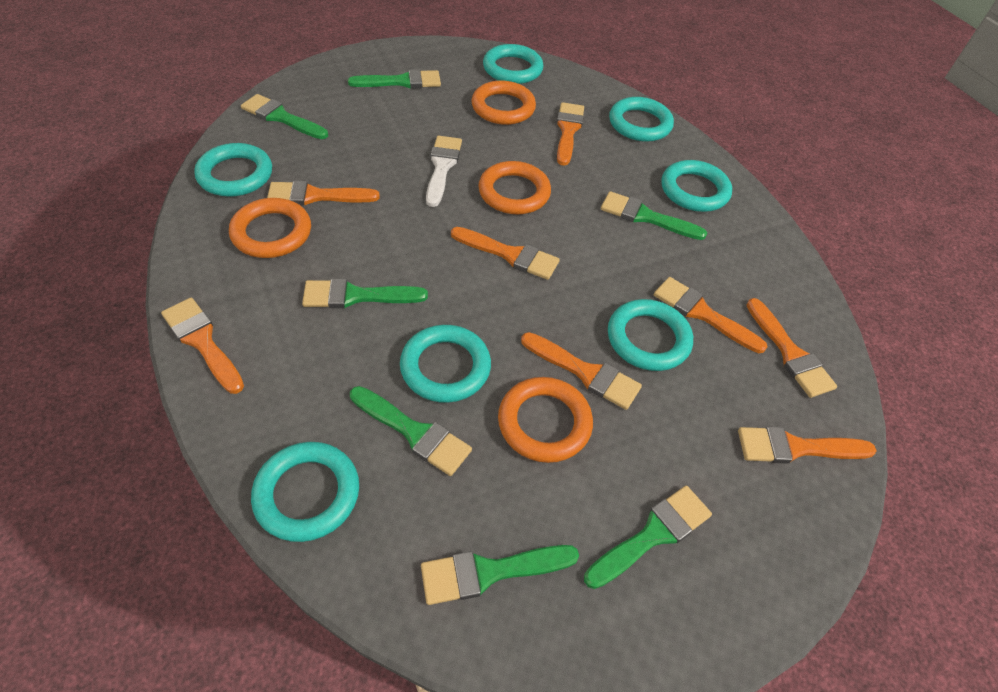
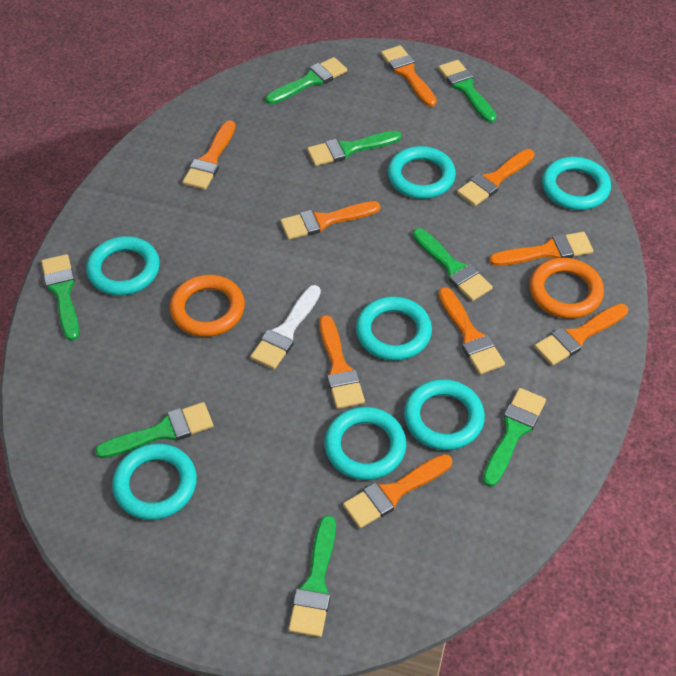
green brush: [241,94,328,139] [302,279,428,308] [348,69,441,88] [350,386,472,476] [421,545,579,605] [584,486,712,589] [601,191,707,240] = 7 -> [41,254,79,341] [95,402,213,458] [265,57,347,104] [288,515,336,637] [307,131,402,166] [413,228,493,301] [438,60,497,123] [483,388,546,487] = 8
orange brush: [161,298,244,394] [267,181,380,205] [451,227,560,280] [521,332,642,410] [557,102,584,166] [654,277,768,353] [738,426,877,464] [746,298,837,398] = 8 -> [183,120,236,190] [280,201,380,240] [319,315,365,409] [343,454,452,528] [381,45,437,107] [438,287,505,375] [457,149,535,206] [489,232,593,266] [534,303,628,366] = 9
orange ring: [229,198,311,258] [472,81,536,125] [478,161,551,214] [498,377,593,463] = 4 -> [170,275,245,337] [529,258,604,319] = 2

